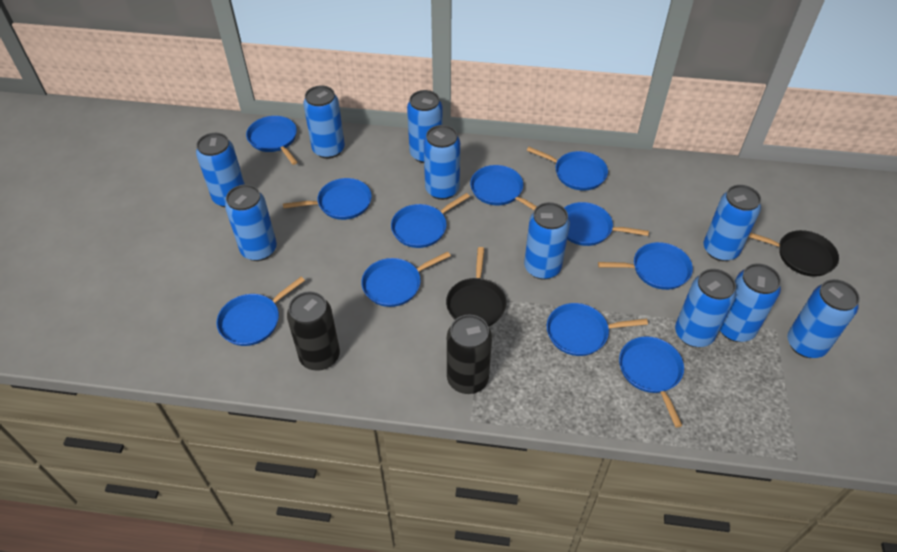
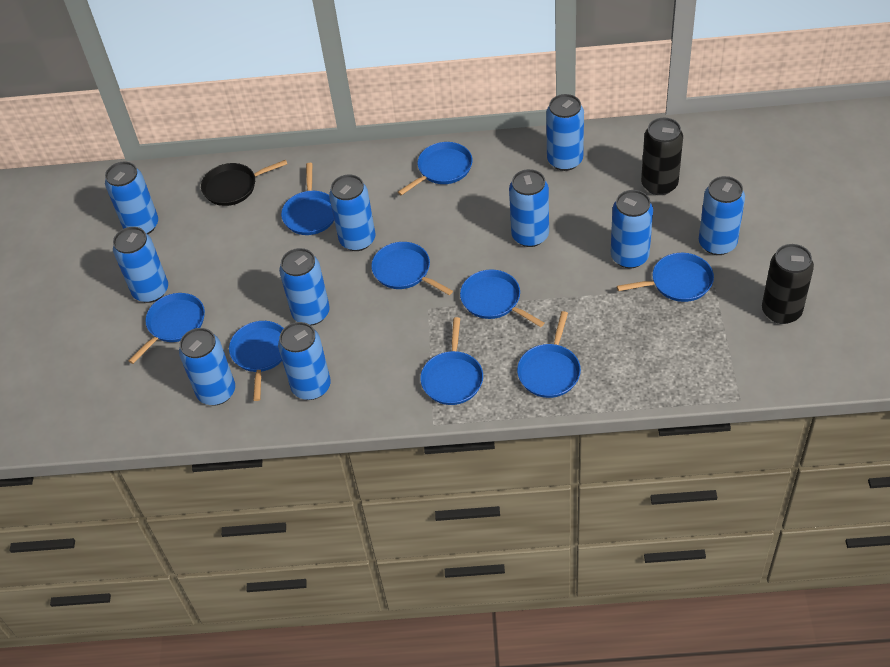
black pan: [446,247,507,327] [749,230,839,277] = 2 -> [201,160,287,206] = 1
blue pan: [217,277,305,346] [246,116,297,165] [283,178,372,220] [361,252,451,307] [391,193,470,248] [470,165,537,210] [527,147,608,191] [547,303,648,356] [564,202,649,246] [598,242,693,290] [619,336,684,427] = 11 -> [128,293,205,364] [229,321,284,401] [281,163,334,235] [371,242,453,295] [398,142,473,196] [420,317,483,405] [460,270,544,327] [517,311,581,398] [617,253,714,302] = 9

